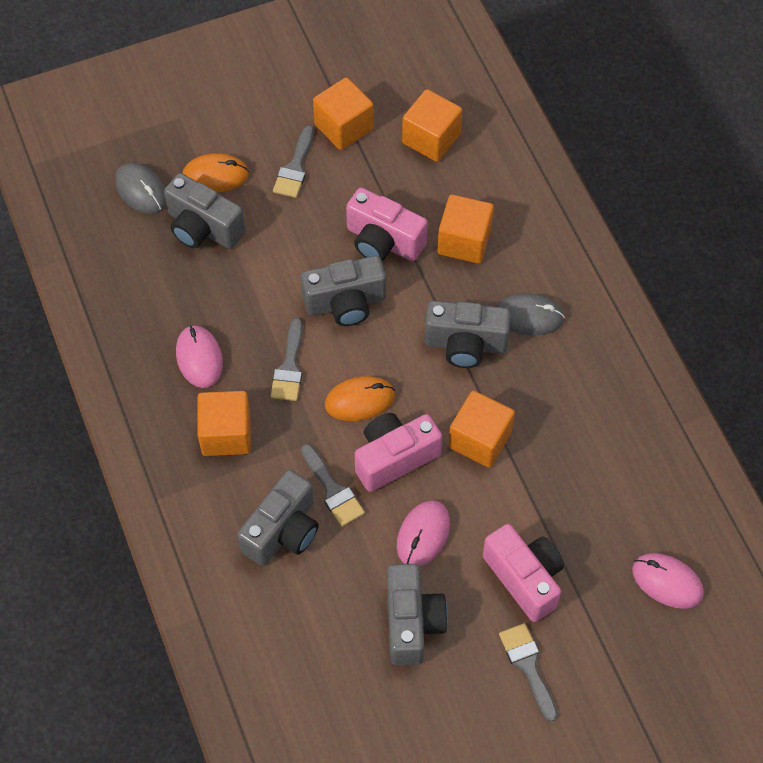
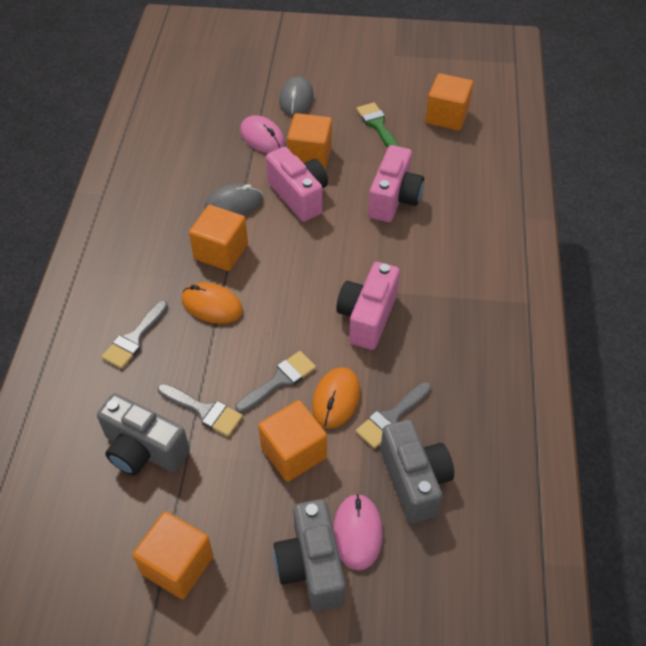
green brush: none = 0 -> [356,103,398,148] = 1
grey camera: [164,173,245,249] [237,470,319,566] [301,256,386,326] [387,564,448,666] [424,301,511,368] = 5 -> [97,394,190,476] [274,499,346,611] [380,420,454,524] = 3
pink mouse: [176,325,223,388] [397,500,450,567] [632,553,704,609] = 3 -> [240,115,285,153] [333,494,383,571] = 2

